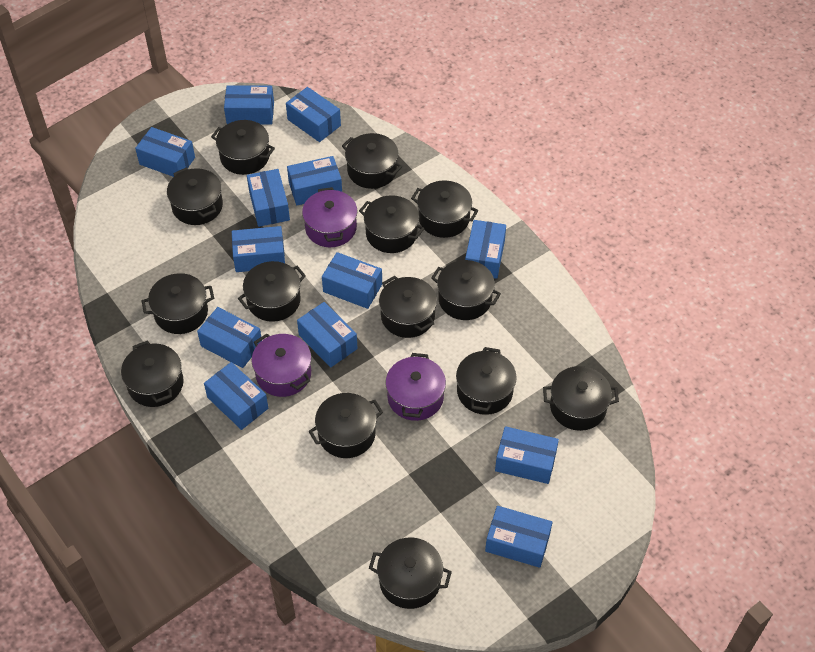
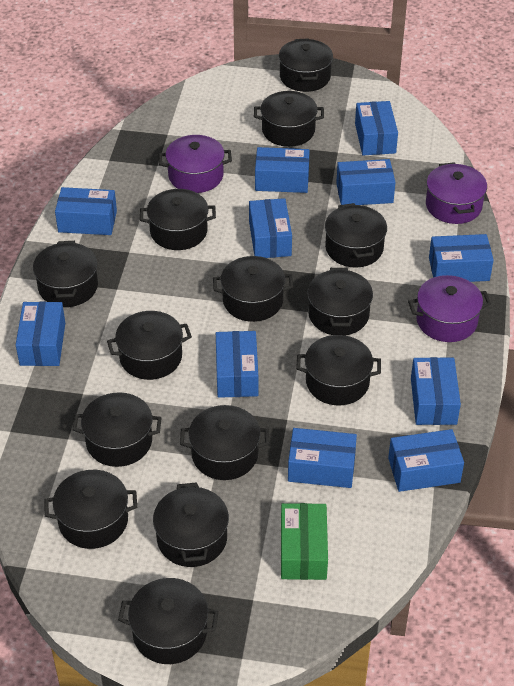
blue box: [135,127,195,177] [197,307,261,368] [204,362,268,430] [224,85,274,125] [232,226,285,272] [247,169,290,227] [286,87,341,142] [287,156,342,205] [297,302,358,367] [322,252,382,309] [465,220,506,279] [485,506,553,568] [495,426,559,484] = 13 -> [16,302,65,366] [55,187,117,235] [216,331,258,398] [249,198,292,258] [255,147,310,193] [288,428,357,488] [336,159,396,205] [355,101,398,155] [388,429,464,492] [411,357,461,425] [429,234,494,282] = 11
green box: none = 0 -> [281,503,328,580] = 1

